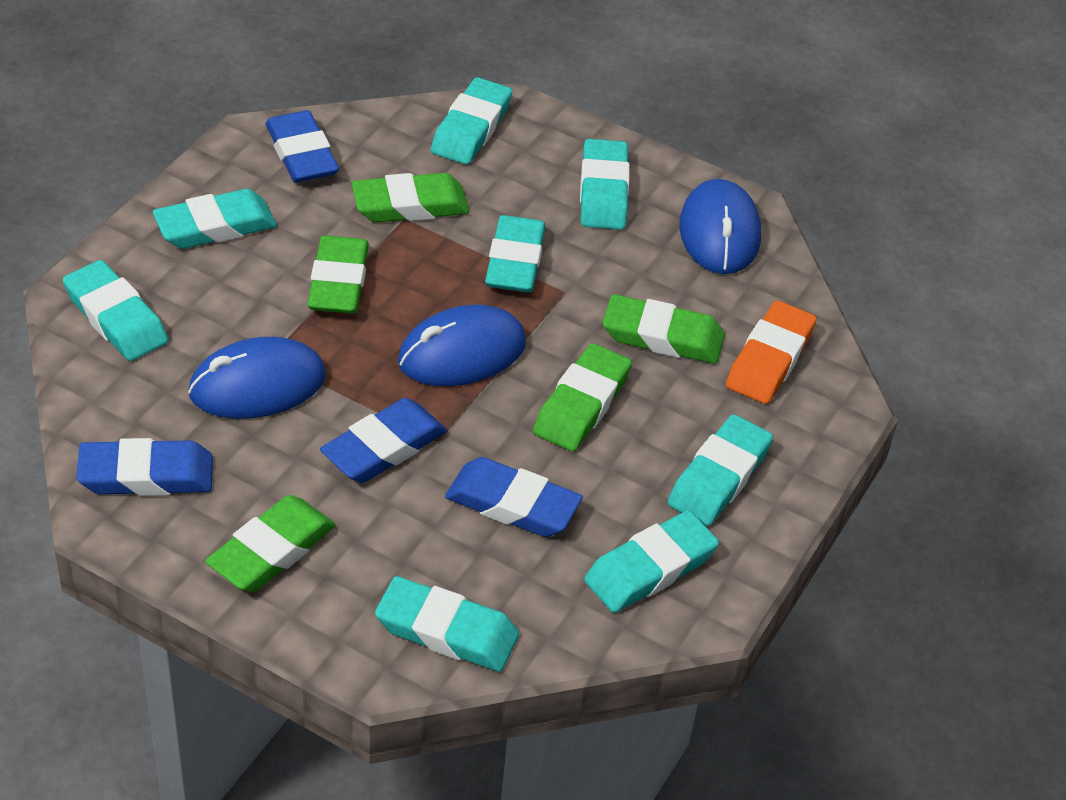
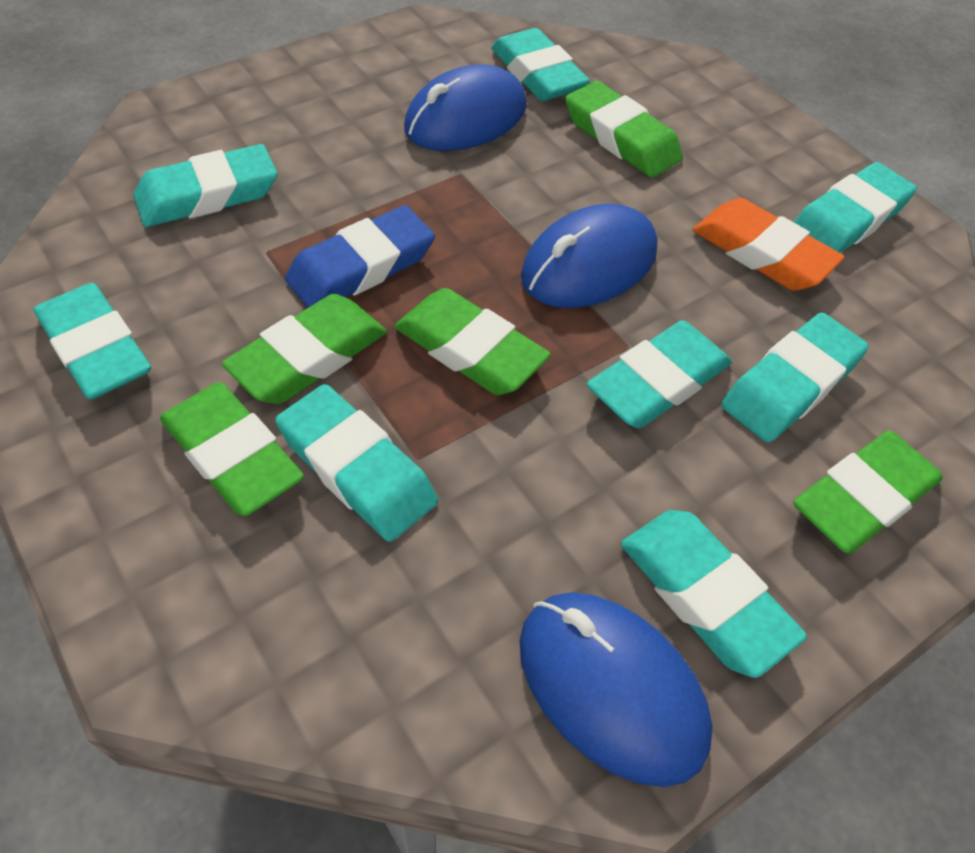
blue eraser: [76,438,213,496] [265,110,339,183] [320,398,447,483] [445,457,583,537] = 4 -> [285,205,435,308] = 1

